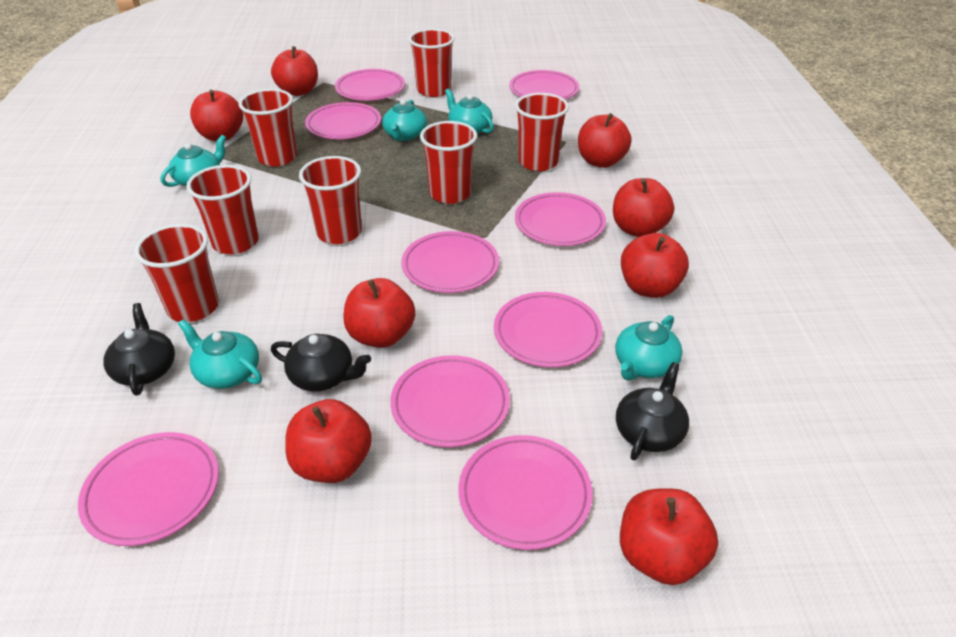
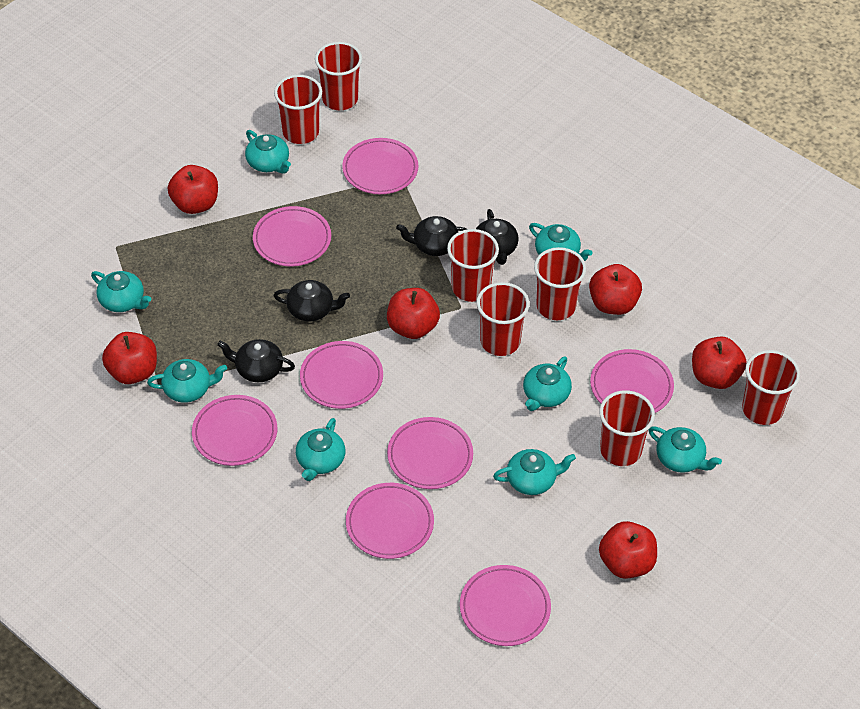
black teapot: [103,303,175,396] [271,334,371,392] [616,362,689,460] = 3 -> [217,339,295,382] [273,280,350,322] [396,216,467,256] [476,209,519,265] = 4
pink plate: [78,432,219,546] [305,102,381,139] [335,69,405,101] [390,355,510,447] [401,231,499,293] [459,435,593,550] [494,292,602,367] [509,70,579,100] [515,192,606,246] = 9 -> [192,395,277,466] [253,206,331,267] [300,341,383,409] [342,138,418,194] [346,483,434,559] [387,417,473,489] [460,565,551,646] [590,349,674,413] = 8
red apple: [190,90,243,141] [271,46,318,96] [285,399,372,483] [343,278,416,348] [578,113,632,168] [613,178,674,237] [620,488,718,585] [621,233,689,298] = 8 -> [102,332,157,384] [168,165,218,214] [387,288,440,339] [589,264,642,315] [599,521,657,579] [692,336,746,389] = 6
turquoise teapot: [161,135,226,187] [178,319,262,389] [382,99,427,141] [445,89,494,134] [615,315,682,381] = 5 -> [91,271,151,312] [147,359,227,403] [245,130,291,174] [296,418,345,481] [493,449,576,495] [523,356,572,411] [529,223,592,261] [649,427,722,473] = 8

